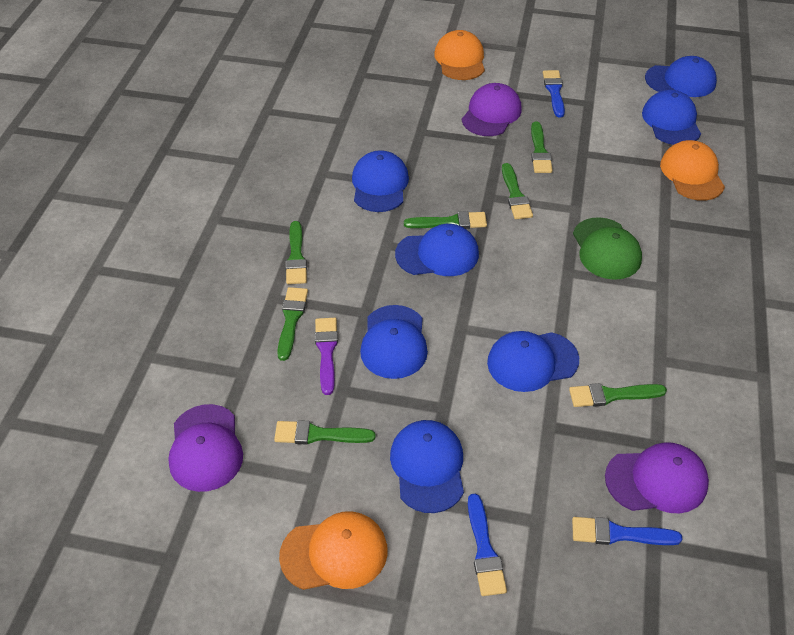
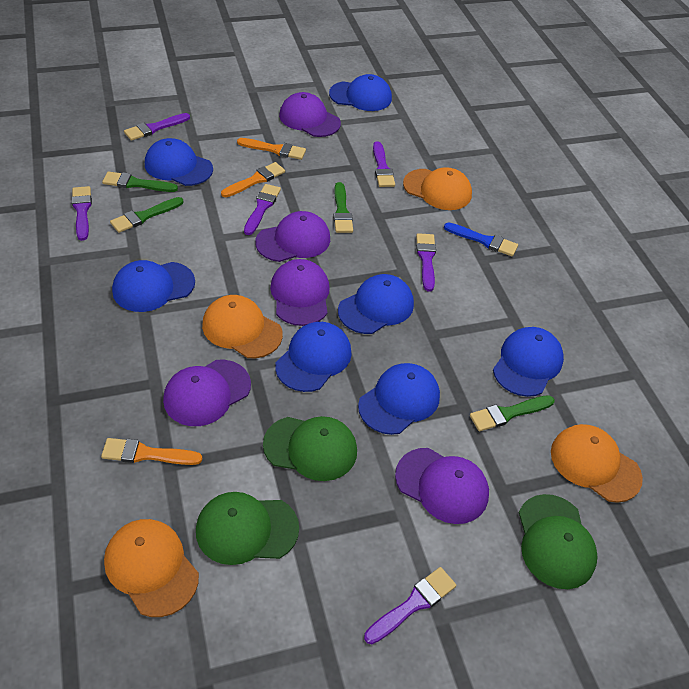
blue brush: [468,494,507,596] [543,70,565,117] [572,517,682,545] = 3 -> [444,222,518,256] = 1
green brush: [274,420,376,445] [277,287,308,361] [285,221,307,284] [404,211,487,229] [502,163,533,219] [531,121,553,173] [569,383,667,407] = 7 -> [102,171,178,192] [110,197,183,233] [333,182,353,233] [470,395,555,432] = 4
green cap: [573,217,642,280] = 1 -> [196,492,299,565] [263,416,357,481] [519,494,598,589] = 3
orange brush: none = 0 -> [101,438,202,465] [221,162,285,197] [237,138,306,160] = 3
orange cap: [279,511,388,590] [434,30,485,80] [660,140,725,201] = 3 -> [104,519,199,617] [202,295,283,358] [403,167,472,210] [551,424,643,503] = 4
purple brush: [315,318,338,395] = 1 -> [72,186,92,241] [124,113,190,141] [244,184,281,235] [364,567,456,644] [373,141,395,187] [416,233,436,292] = 6
purple cap: [168,404,243,492] [462,83,522,136] [605,442,709,513] = 3 -> [163,360,251,426] [255,211,330,262] [270,259,330,326] [279,92,341,137] [395,448,489,524] = 5

